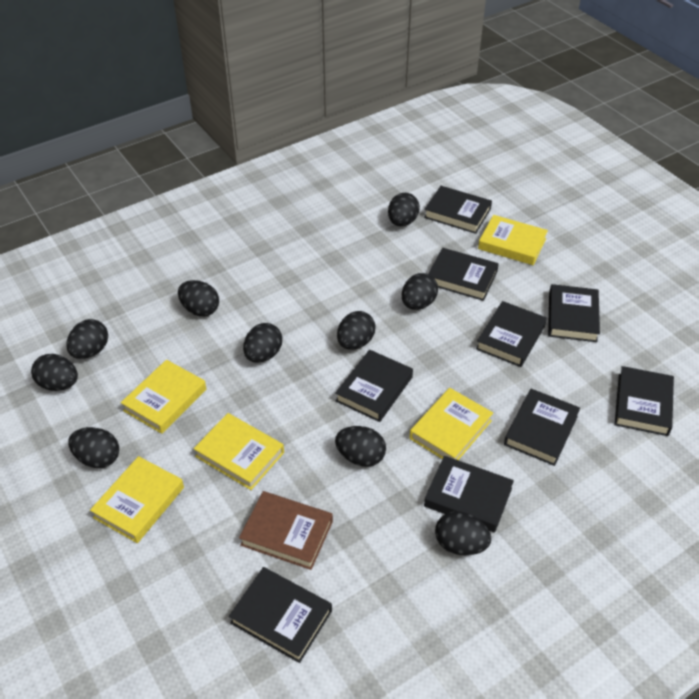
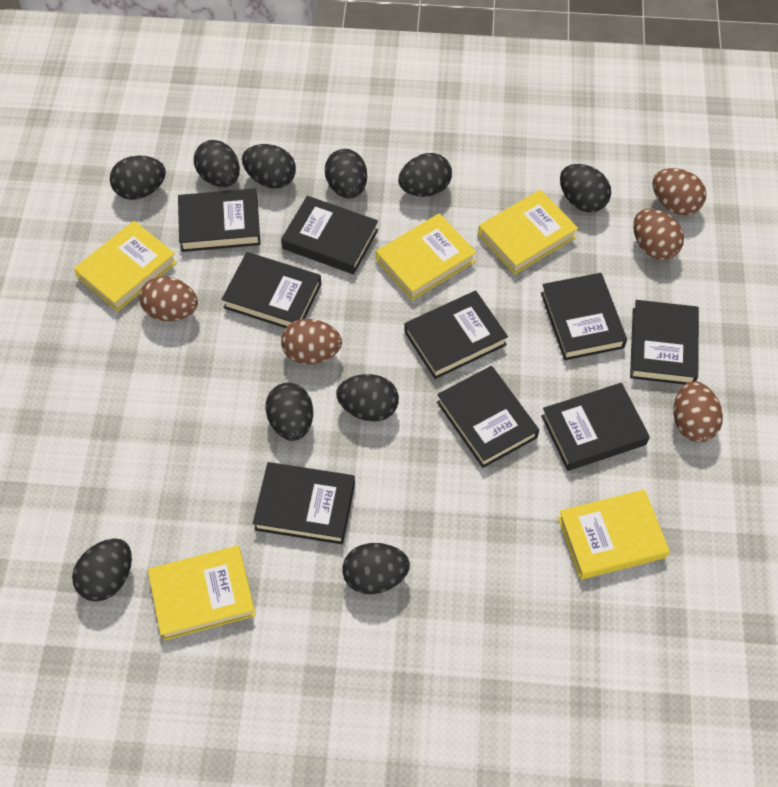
brown book: [239,491,333,570] = 1 -> none = 0
brown egg: none = 0 -> [139,276,198,321] [281,319,342,364] [633,209,684,260] [652,168,706,216] [674,381,723,442] = 5

